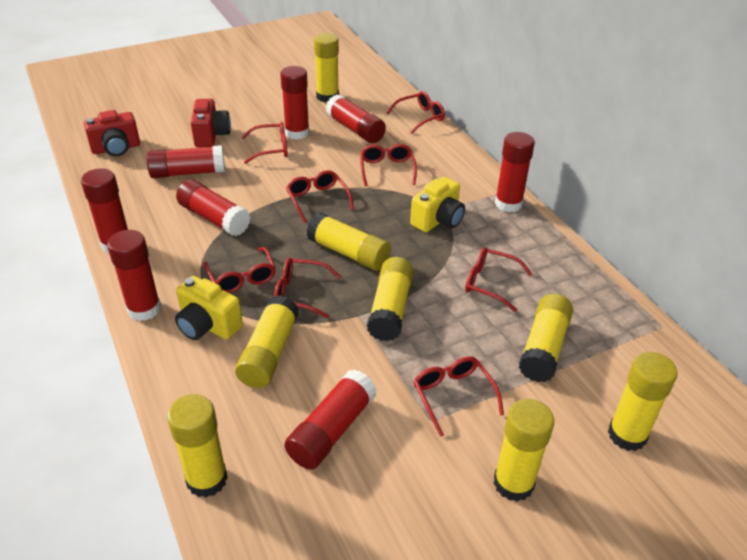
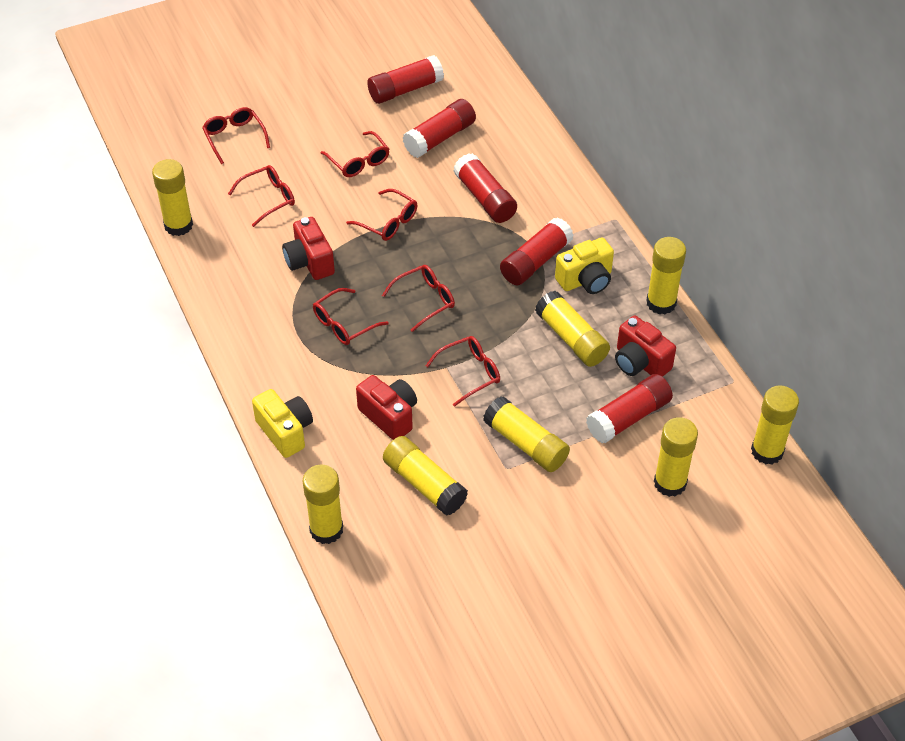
red camera: [84,110,140,156] [191,99,231,147] = 2 -> [282,217,335,280] [356,375,417,440] [615,316,676,377] = 3
red glasses: [203,247,276,293] [241,122,287,164] [274,258,341,318] [286,170,354,223] [360,144,417,186] [387,91,445,134] [413,356,504,437] [465,247,532,312] = 8 -> [202,107,270,164] [228,165,295,227] [313,288,389,345] [321,131,389,177] [346,189,418,241] [382,265,455,332] [426,336,500,407] = 7
red glue stick: [81,168,128,253] [107,230,161,321] [147,145,225,178] [176,179,251,236] [280,66,310,140] [284,369,377,470] [326,94,386,143] [495,132,535,212] = 8 -> [367,55,444,104] [403,99,476,158] [453,153,517,223] [500,217,574,286] [586,374,673,443] = 5

